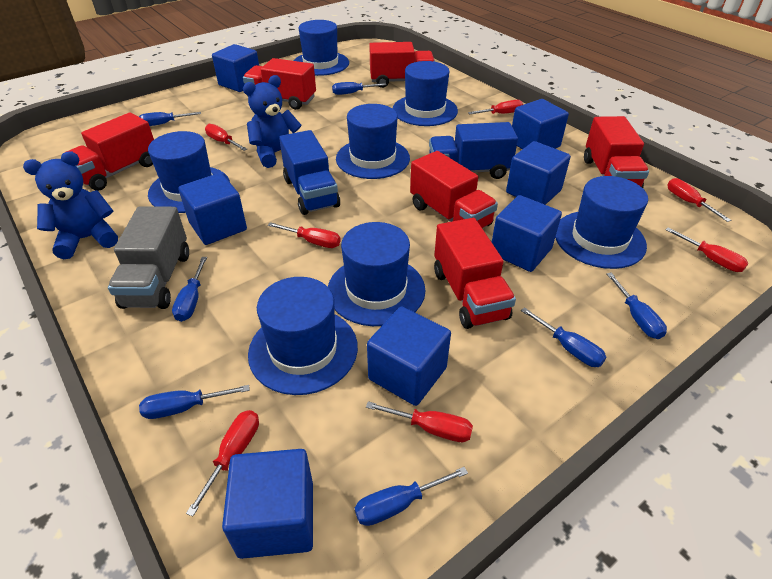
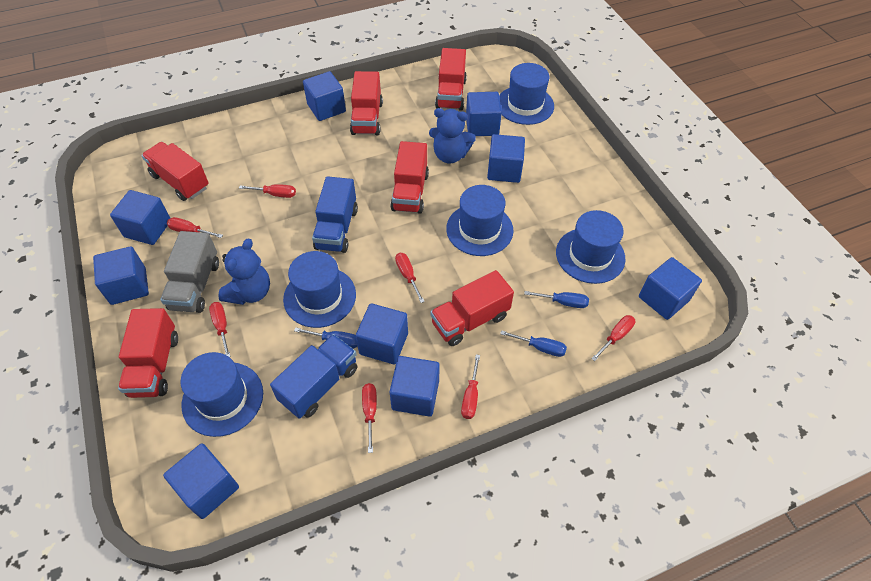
blue cube: [178,173,247,245] [212,44,259,92] [222,449,313,559] [367,306,451,406] [492,195,562,272] [506,141,571,205] [512,99,569,149] = 7 -> [93,246,149,305] [110,190,170,245] [163,443,239,519] [303,71,346,121] [356,303,408,364] [390,356,440,417] [466,92,502,136] [487,134,525,183] [639,257,702,320] = 9
blue hat: [148,131,230,213] [248,277,358,395] [294,20,349,76] [328,222,426,326] [336,104,410,179] [393,61,458,126] [555,176,648,269] = 7 -> [181,352,263,437] [283,251,356,328] [446,185,513,256] [499,63,554,125] [556,210,626,284] = 5
blue screwdriver: [139,112,201,126] [139,385,250,419] [172,257,207,322] [332,82,386,95] [355,467,468,526] [521,307,606,367] [606,272,667,339] = 7 -> [294,327,358,349] [500,330,567,357] [524,291,589,308] = 3

